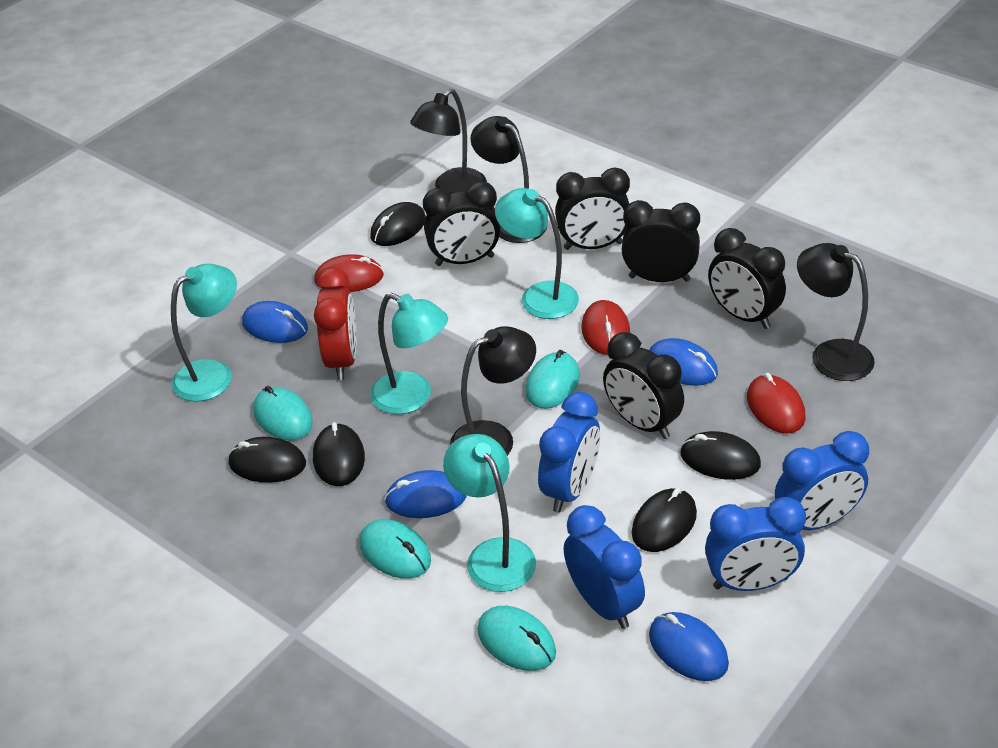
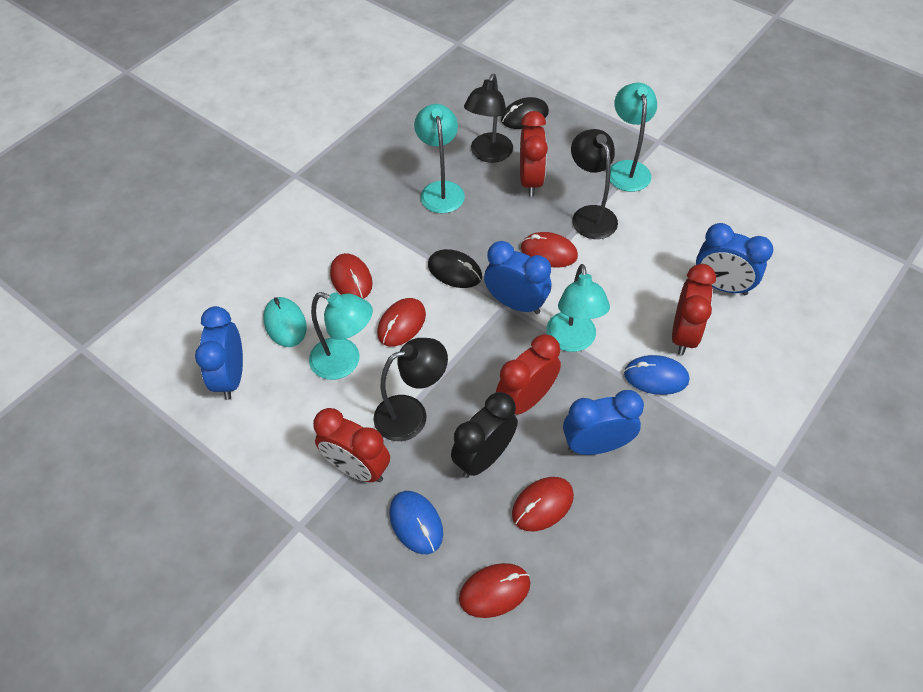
black clock: [423,181,501,266] [555,168,630,250] [603,332,684,439] [621,200,700,282] [708,228,786,329] = 5 -> [451,392,518,478] = 1
black lamp: [410,88,487,194] [450,326,536,456] [470,116,547,243] [797,243,875,381] = 4 -> [373,338,448,441] [464,74,513,163] [571,129,618,239] = 3
black mouse: [228,437,306,483] [313,422,365,486] [370,202,426,246] [632,488,697,552] [680,431,761,480] = 5 -> [428,249,482,288] [501,97,549,129] = 2
blue mouse: [242,301,308,343] [384,470,467,518] [649,338,718,386] [649,612,729,681] = 4 -> [389,491,443,554] [624,355,689,395] = 2
red clock: [314,268,357,380] = 1 -> [313,408,390,482] [496,334,561,415] [520,111,548,197] [672,264,716,355] = 4
red mouse: [314,254,384,292] [581,300,630,355] [747,373,806,434] = 3 -> [330,253,373,299] [377,298,426,346] [459,563,530,618] [512,477,574,531] [521,232,578,268] = 5
turquoise mouse: [253,386,313,440] [359,519,431,579] [477,606,556,671] [525,350,580,409] = 4 -> [263,297,307,347] = 1

